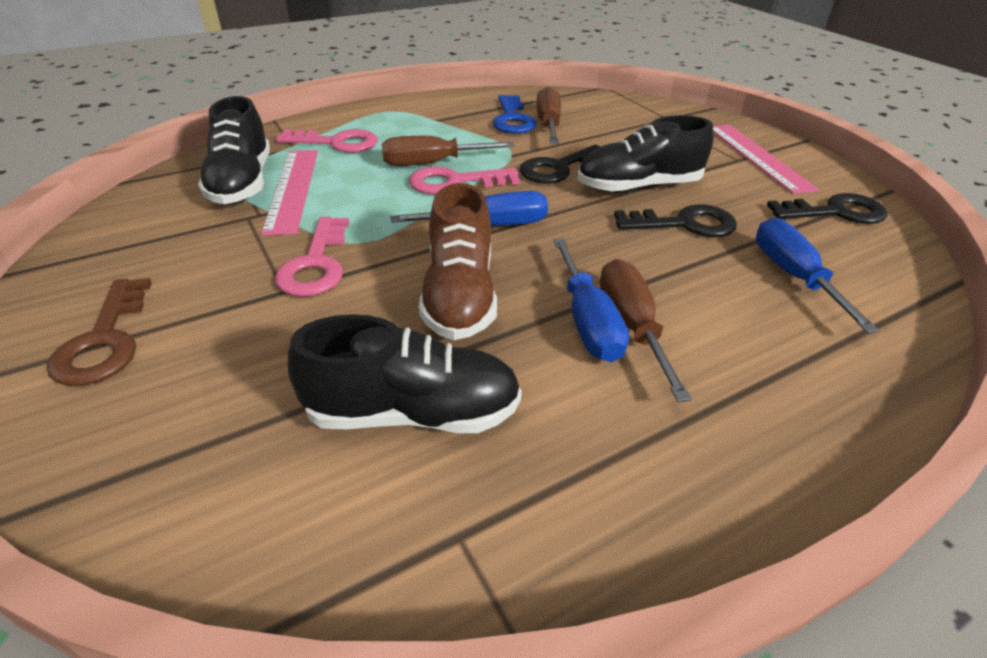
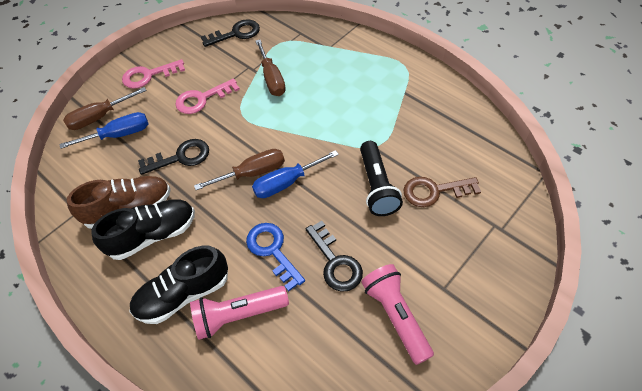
black flashlight: none = 0 -> [360,141,403,216] = 1
black shoe: [198,96,270,204] [288,314,522,433] [577,115,713,193] = 3 -> [91,200,195,260] [130,245,228,324] = 2
blue screwdriver: [390,191,548,226] [553,238,629,362] [756,218,879,333] = 3 -> [59,112,148,149] [252,150,339,198] = 2
pink flashlight: none = 0 -> [190,286,289,340] [361,264,434,365] = 2
pink key: [275,217,349,297] [276,129,378,153] [409,166,520,194] = 3 -> [122,59,185,89] [176,78,240,114] = 2
pink ruler: [261,150,318,235] [713,125,819,194] = 2 -> none = 0

